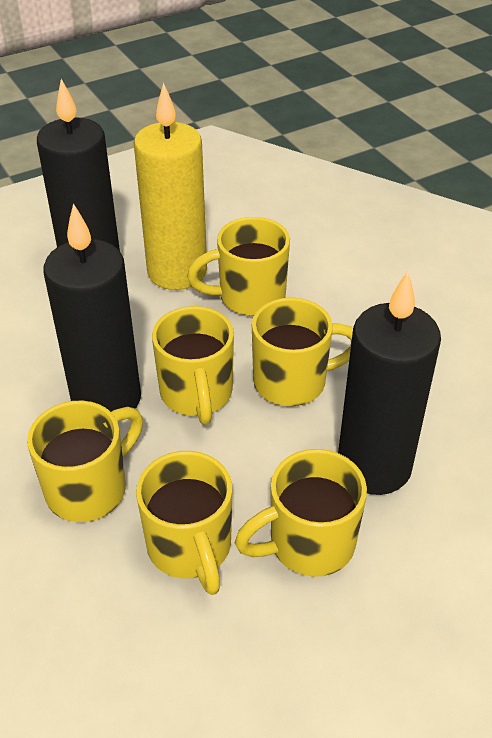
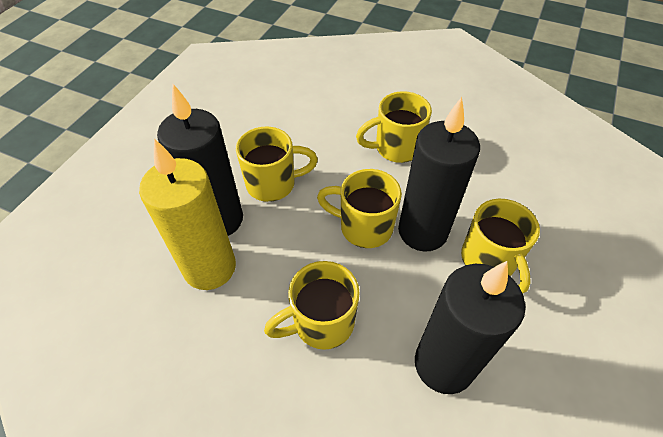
yellow mug: [27,401,143,522] [136,451,232,595] [152,306,234,425] [187,217,290,316] [235,449,367,577] [252,298,353,406] = 6 -> [236,127,318,202] [264,261,360,350] [317,169,402,248] [356,91,432,163] [461,199,540,293] = 5

